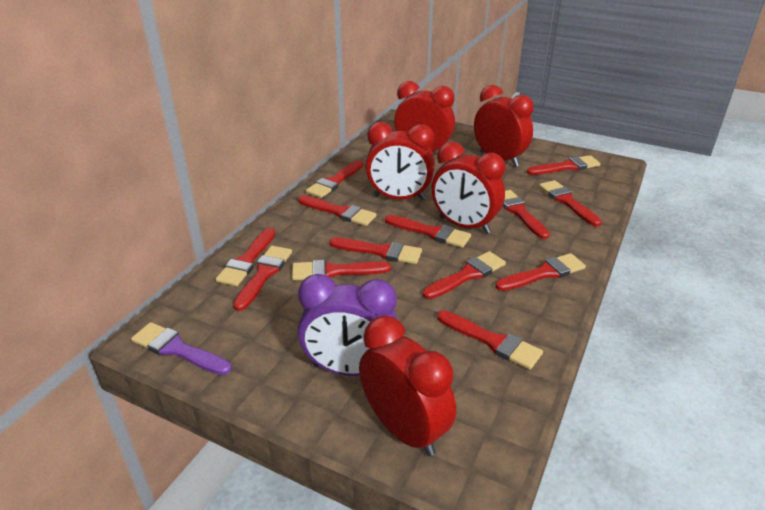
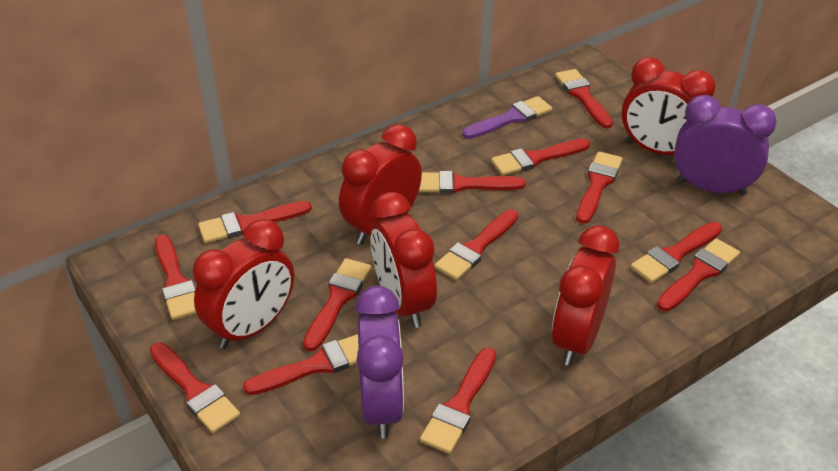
purple clock: [298,274,398,376] = 1 -> [355,286,404,438] [674,95,777,196] = 2

